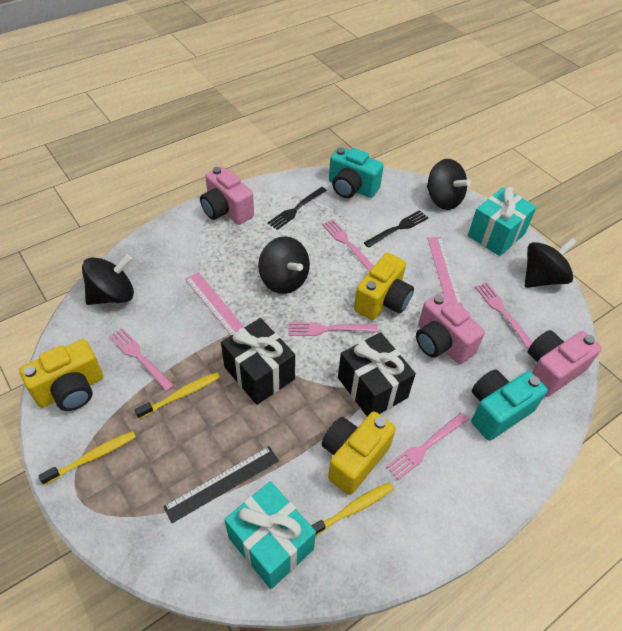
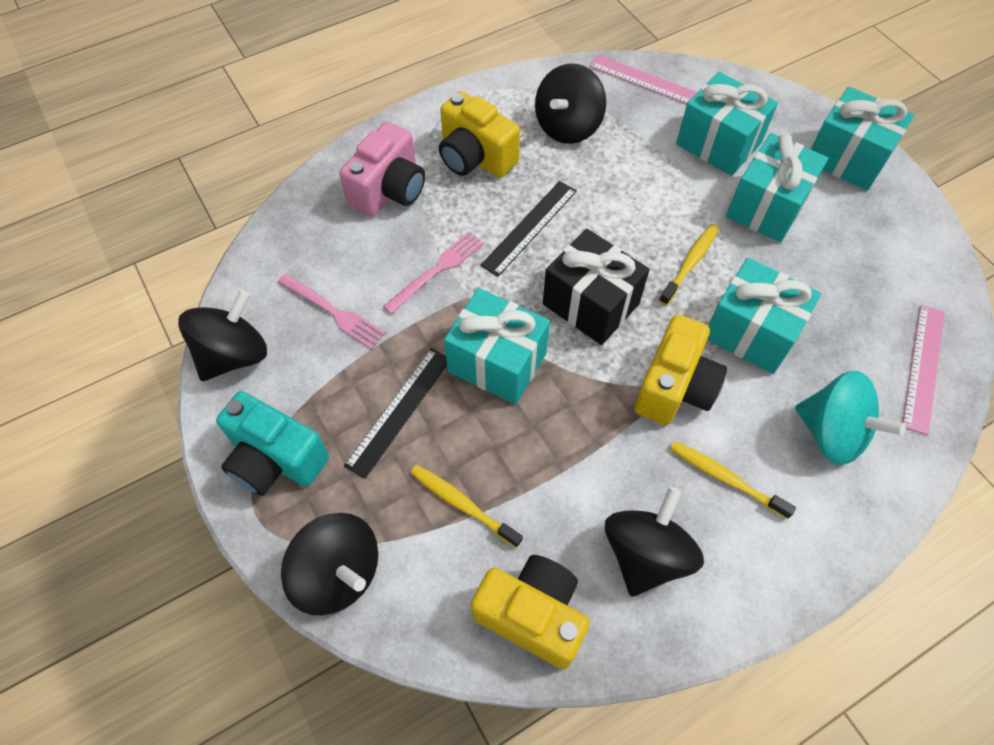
black fork: [268,187,327,230] [364,210,428,248] = 2 -> none = 0
black gift: [221,318,295,405] [338,332,416,416] = 2 -> [543,229,650,345] = 1
black ruler: [163,446,279,523] = 1 -> [344,348,447,479] [480,181,577,277] = 2
pink camera: [200,166,254,225] [416,293,485,364] [528,330,602,397] = 3 -> [339,121,425,217] = 1
pink fork: [109,328,174,392] [288,322,378,336] [322,219,374,272] [386,413,468,480] [475,282,533,349] = 5 -> [278,273,386,350] [383,231,484,314] = 2
turquoise camera: [329,147,384,198] [471,369,548,441] = 2 -> [216,391,329,496] = 1
turquoise gift: [224,481,316,589] [468,187,537,256] = 2 -> [444,288,550,404] [676,72,778,176] [707,258,821,374] [726,133,828,242] [810,87,914,190] = 5
turquoise spinning top: none = 0 -> [795,371,906,465] = 1

